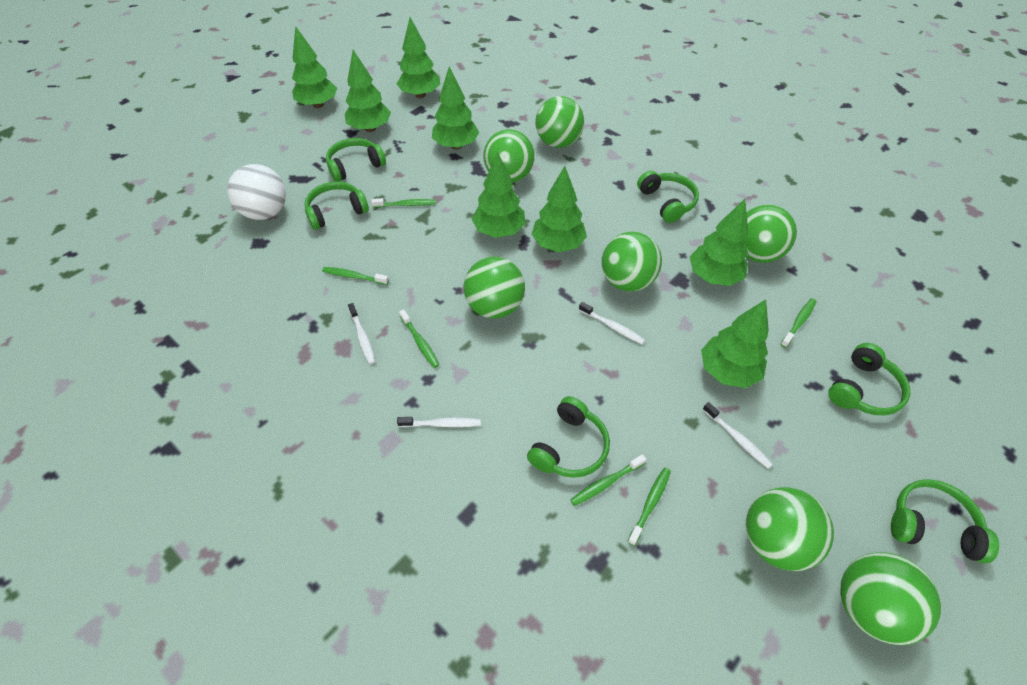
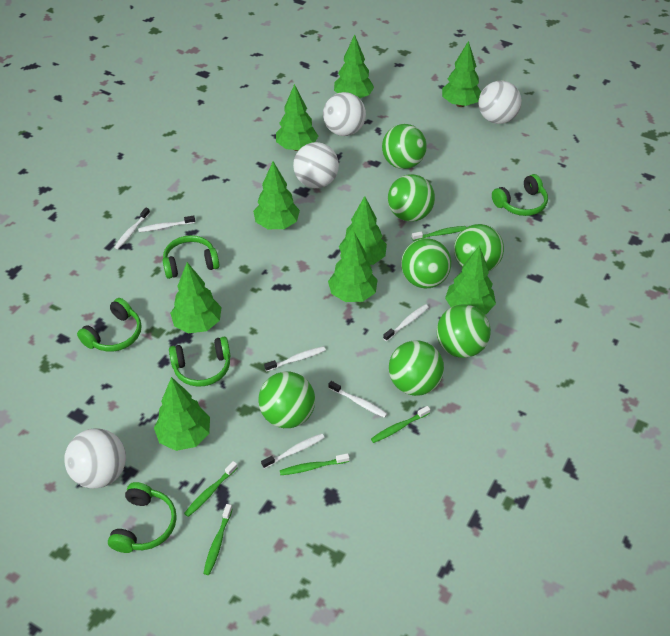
green headphones: [304,181,369,230] [326,138,386,182] [527,396,610,478] [637,171,699,223] [828,343,911,416] [891,479,999,563] = 6 -> [77,298,142,352] [108,482,177,553] [162,235,219,279] [169,337,230,387] [492,174,548,216] = 5
green toothbrush: [322,267,389,285] [371,198,436,208] [399,310,440,368] [570,454,646,506] [627,468,671,546] [781,298,817,348] = 6 -> [184,461,238,517] [203,504,232,575] [280,453,349,475] [371,406,430,443] [412,226,466,241] = 5
green tree: [292,26,337,108] [344,50,391,132] [397,17,440,98] [432,67,479,149] [472,152,526,238] [532,166,587,252] [690,199,749,286] [701,299,769,388] = 8 -> [154,377,210,451] [170,262,222,333] [253,162,300,229] [276,84,318,151] [328,232,378,302] [334,35,374,98] [339,196,387,265] [442,41,481,107] [445,245,496,314] = 9
white ball: [227,164,286,220] = 1 -> [64,428,126,489] [293,142,339,188] [323,92,366,136] [478,81,521,124] = 4
white toothbrush: [348,303,375,364] [397,417,481,427] [579,302,645,344] [703,402,773,468] = 4 -> [114,208,150,249] [138,215,195,232] [261,434,325,469] [264,346,326,372] [328,381,388,418] [383,304,429,341] = 6

